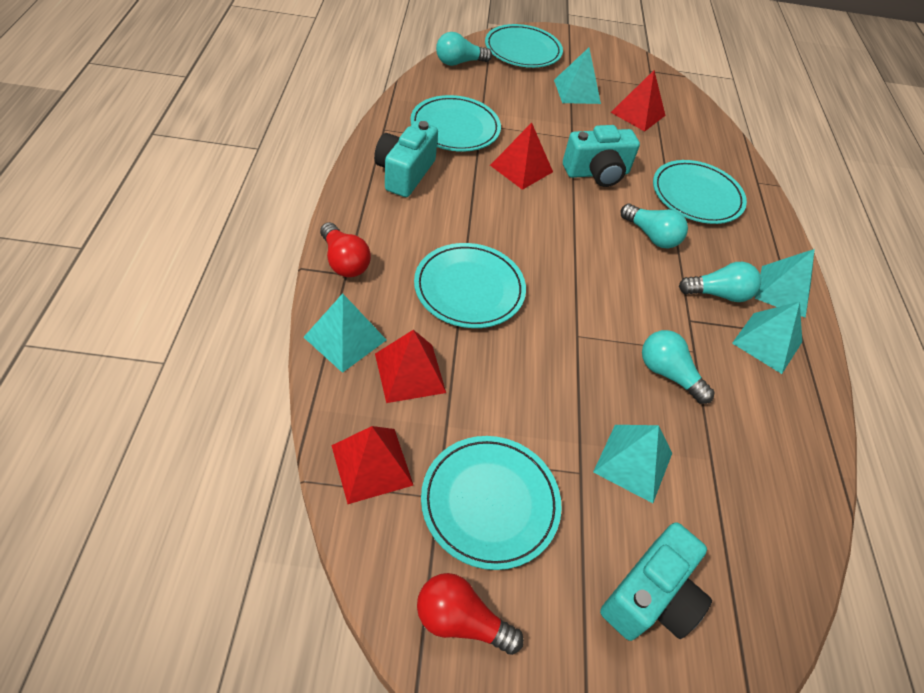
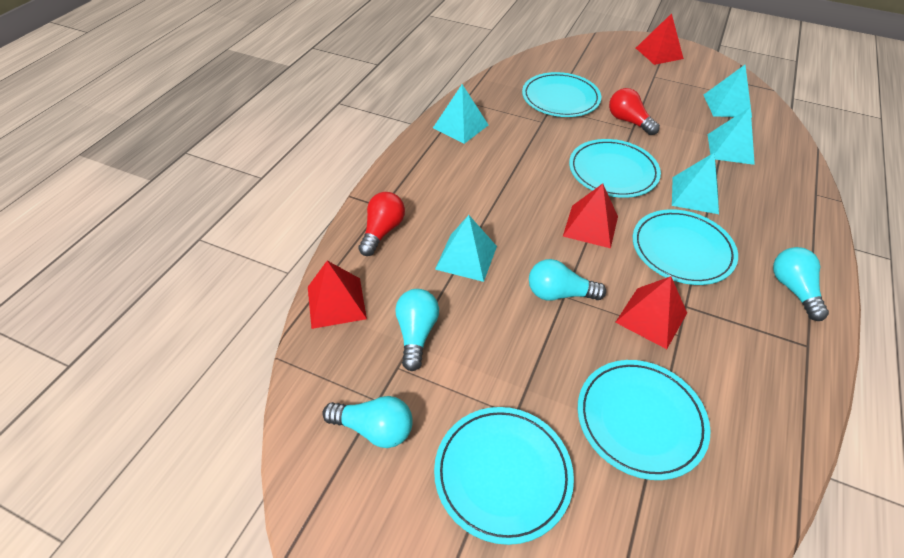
turquoise camera: [374,121,438,197] [563,125,640,187] [600,522,712,641] = 3 -> none = 0

